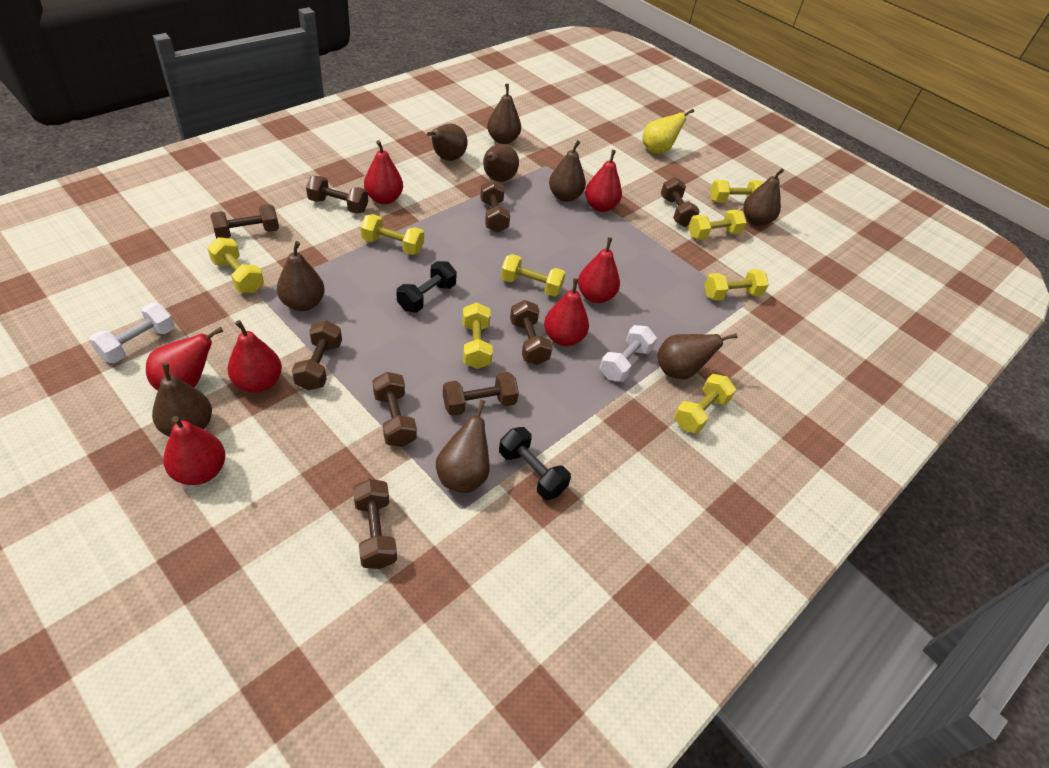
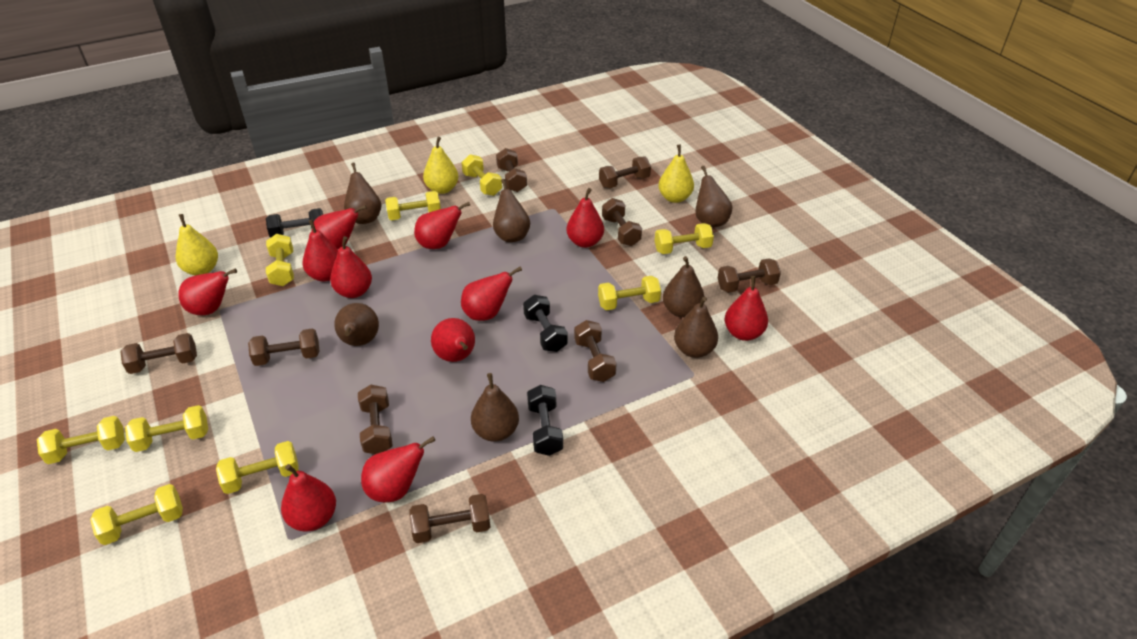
black dumbbell: [396,261,457,313] [499,427,571,500] = 2 -> [266,208,323,238] [523,295,568,352] [527,385,563,456] = 3
brown pear: [152,363,212,437] [277,241,325,311] [427,124,468,161] [436,399,490,493] [483,144,519,182] [487,84,521,144] [549,140,586,202] [657,333,737,379] [743,168,784,226] = 9 -> [334,303,379,346] [344,163,382,224] [471,373,519,442] [493,179,530,242] [663,256,705,318] [674,297,718,358] [695,166,733,228] = 7
red pear: [146,327,223,390] [163,416,225,485] [227,320,282,393] [364,140,403,204] [544,278,589,346] [578,237,620,303] [585,150,622,212] = 7 -> [178,269,237,315] [281,464,336,531] [303,220,338,282] [312,205,367,250] [330,236,372,298] [361,436,435,502] [414,202,470,249] [431,318,475,362] [461,266,522,321] [566,188,604,248] [725,276,768,341] = 11
white dumbbell: [90,303,175,363] [600,325,657,382] = 2 -> none = 0
yellow dumbbell: [207,237,264,293] [360,214,424,255] [463,303,493,369] [501,254,566,297] [674,374,736,434] [688,210,747,240] [704,269,769,301] [710,180,764,203] = 8 -> [37,416,125,464] [90,484,183,545] [125,405,208,452] [216,441,299,494] [266,234,294,286] [385,191,441,220] [461,154,502,196] [598,276,661,310] [655,223,714,254] = 9
yellow pear: [642,109,694,154] = 1 -> [176,214,218,275] [423,136,458,194] [658,144,694,203] = 3

